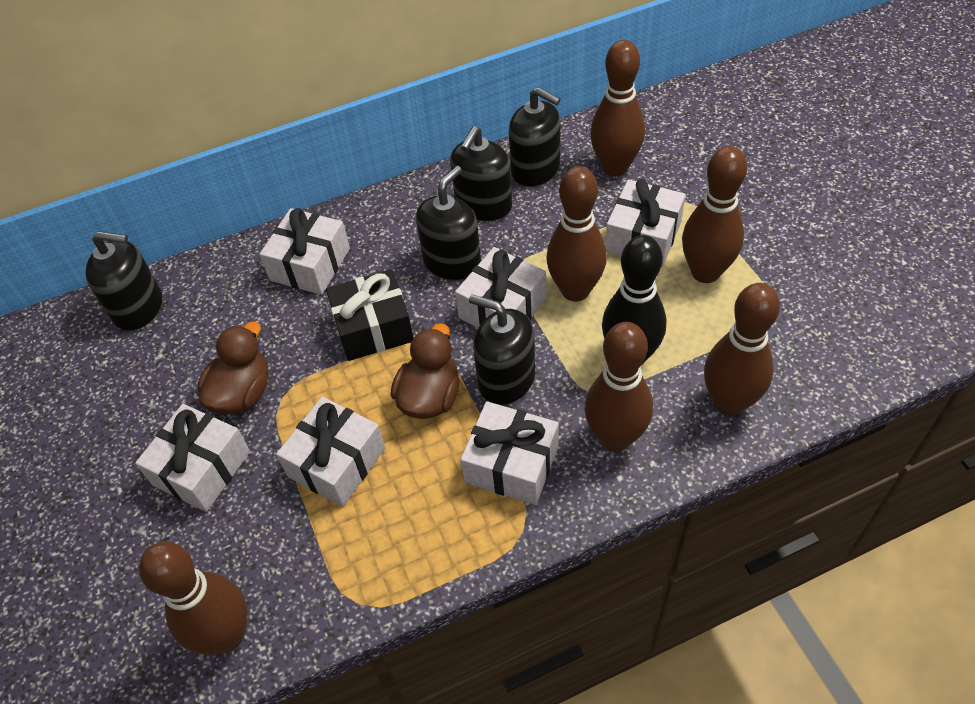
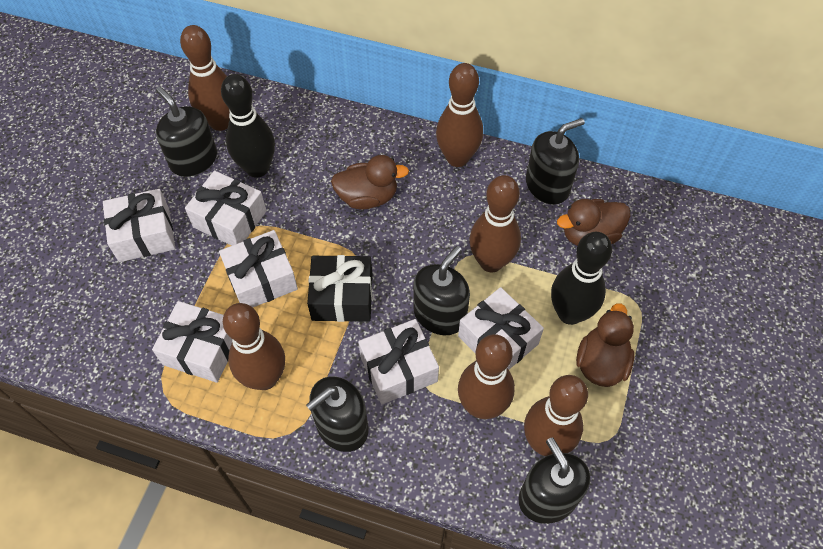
black bowling pin: [602,235,666,365] = 1 -> [221,74,275,178] [551,232,612,325] = 2
brown duck: [198,322,269,414] [391,324,460,419] = 2 -> [331,155,409,209] [557,199,630,246] [576,303,634,387] = 3

